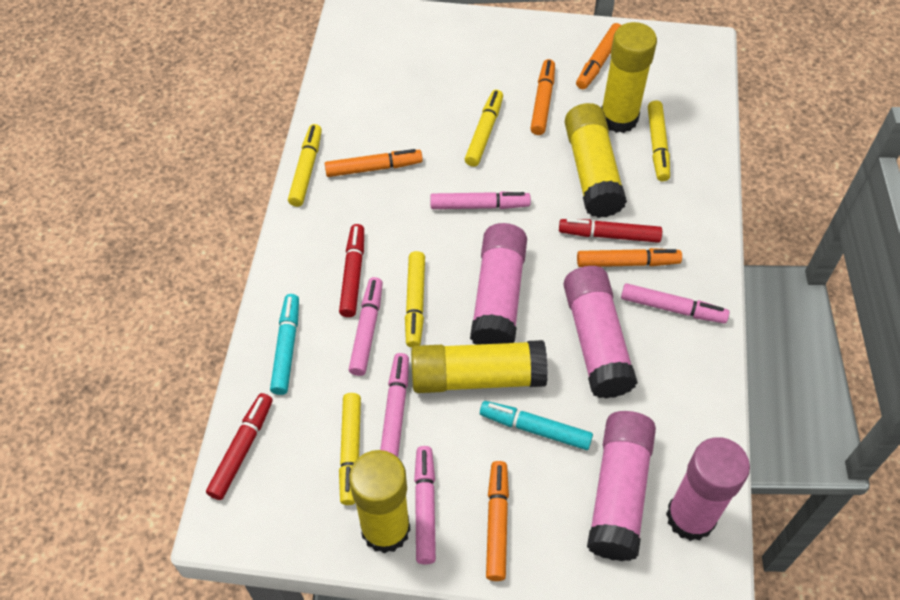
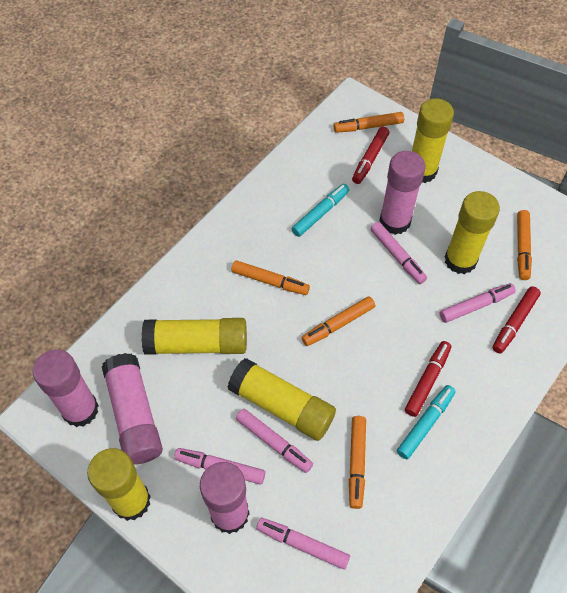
yellow glue stick: [349,450,411,554] [411,340,548,393] [565,103,627,218] [601,22,657,133] = 4 -> [87,448,151,521] [142,318,247,355] [228,358,336,441] [412,98,454,183] [445,191,500,274] = 5
yellow marker: [288,124,322,207] [339,393,361,505] [405,251,425,348] [465,90,503,167] [648,100,670,181] = 5 -> none = 0

